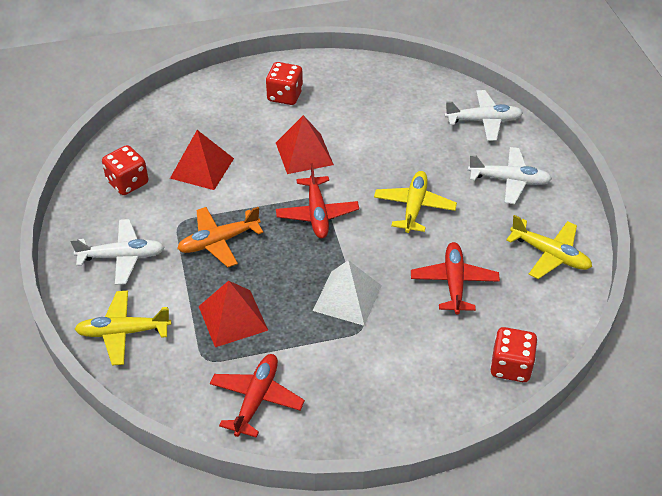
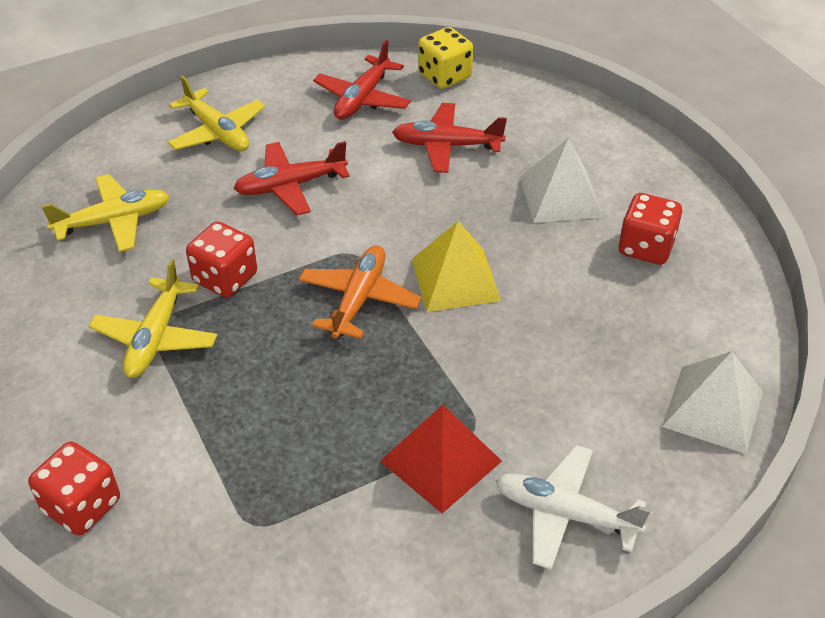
red pyramid: [170,130,234,190] [199,281,268,347] [276,115,334,174] = 3 -> [380,405,502,513] = 1
white plane: [70,219,165,285] [445,90,523,141] [468,147,552,204] = 3 -> [495,445,651,570] = 1
white pyramid: [313,260,382,326] = 1 -> [520,138,603,223] [662,352,763,454] = 2
yellow dice: none = 0 -> [418,27,473,89] = 1
yellow pyramid: none = 0 -> [412,221,501,312] = 1

